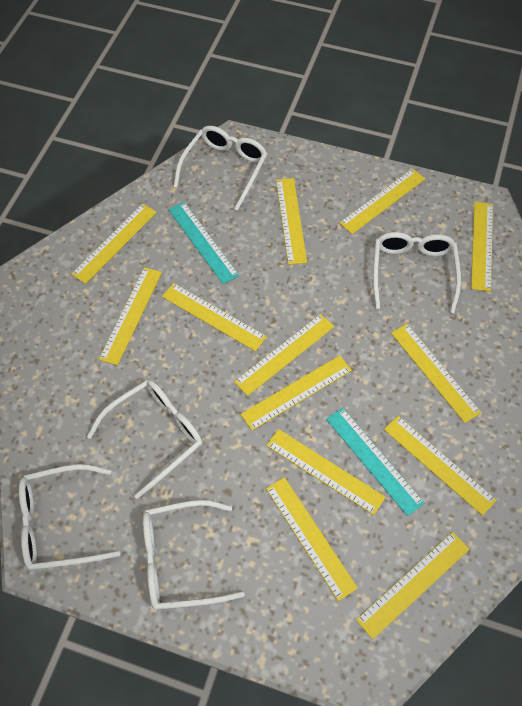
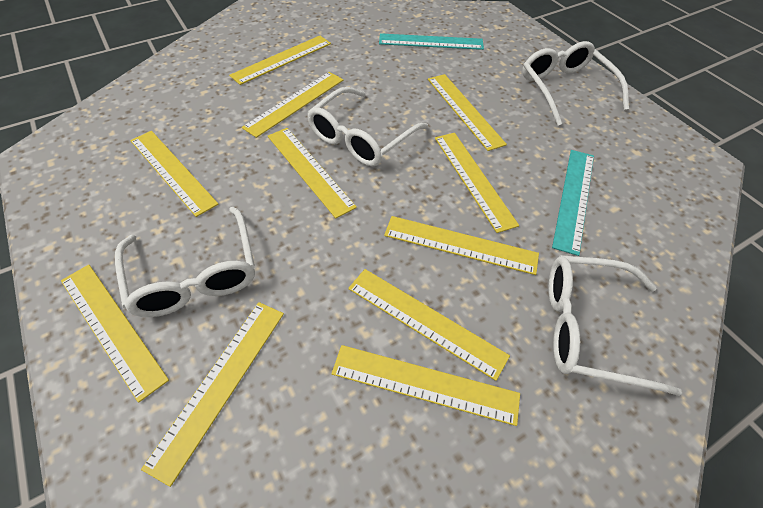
white glasses: [19,464,120,570] [87,380,202,499] [143,500,245,610] [174,126,268,211] [373,232,461,313] = 5 -> [115,207,255,317] [307,87,428,167] [522,41,629,126] [548,255,682,396] = 4
yellow ruler: [71,203,157,284] [99,267,162,366] [162,283,267,351] [234,314,334,396] [241,355,352,431] [266,429,385,515] [266,477,358,601] [276,178,307,265] [339,168,425,234] [356,532,469,639] [384,416,497,516] [391,324,481,423] [471,202,493,292] = 13 -> [61,265,169,403] [130,131,219,217] [141,302,284,487] [229,36,331,85] [242,72,343,138] [268,128,357,218] [332,345,520,426] [348,269,510,381] [384,216,539,275] [428,74,507,151] [435,133,519,233] = 11

